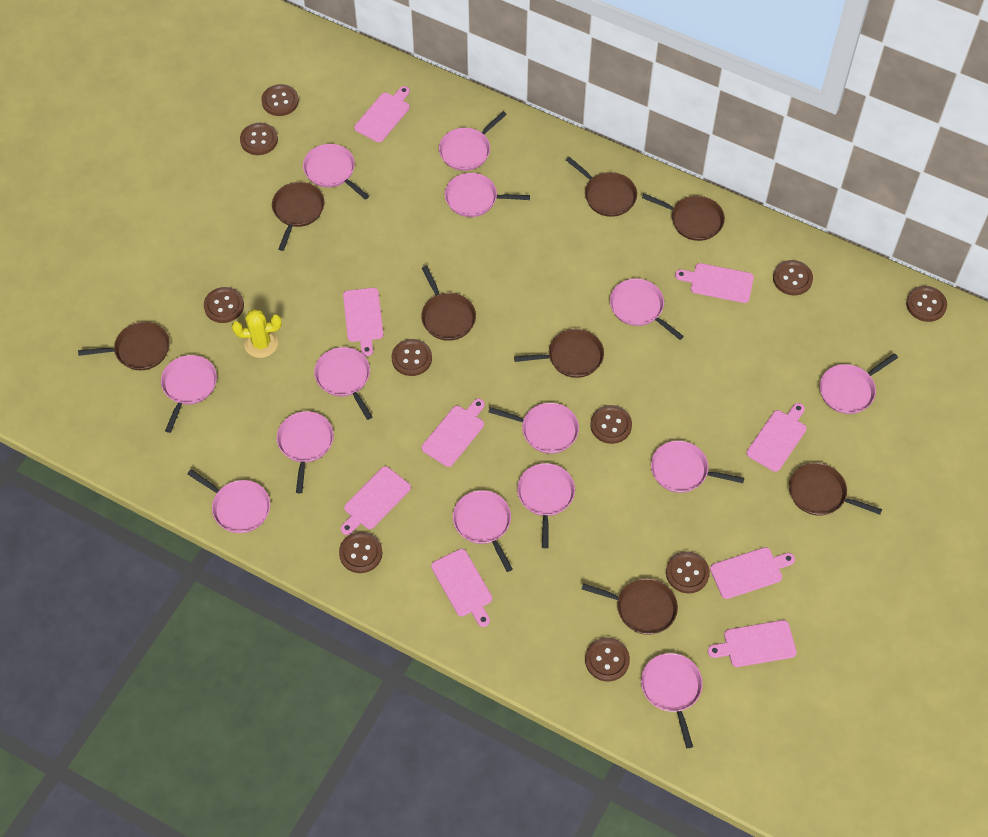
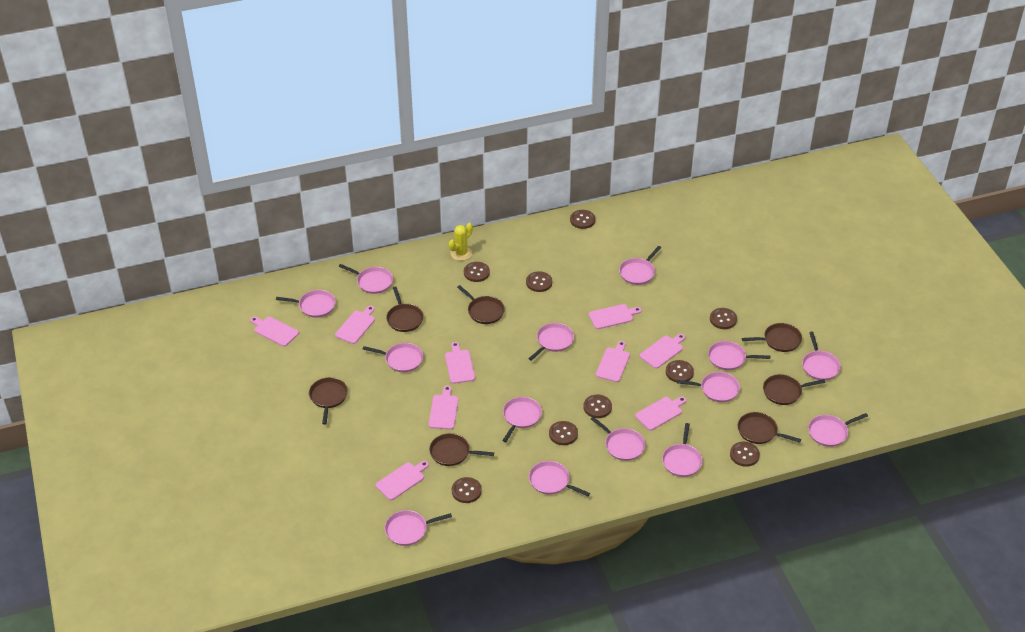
brown button: [204,287,244,323] [240,123,278,155] [261,84,299,116] [339,532,382,573] [392,339,432,376] [585,637,630,682] [590,405,632,444] [666,551,710,594] [773,260,813,295] [906,286,947,322] = 10 -> [452,477,482,503] [464,262,490,282] [526,271,552,292] [549,421,578,445] [570,210,595,229] [583,395,612,418] [666,360,694,382] [710,308,737,329] [730,442,760,467] = 9
brown pan: [78,322,170,370] [272,182,324,251] [421,266,476,341] [514,329,604,378] [566,157,637,217] [582,578,678,635] [642,194,725,241] [789,463,882,515] = 8 -> [309,377,348,425] [386,287,423,332] [429,433,494,466] [457,285,505,324] [738,412,801,444] [742,323,802,352] [763,374,825,405] = 7

